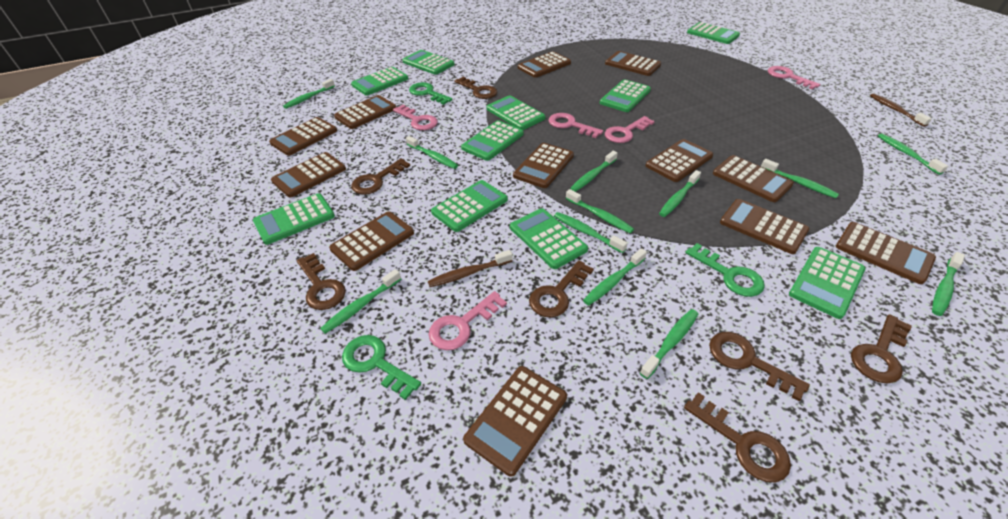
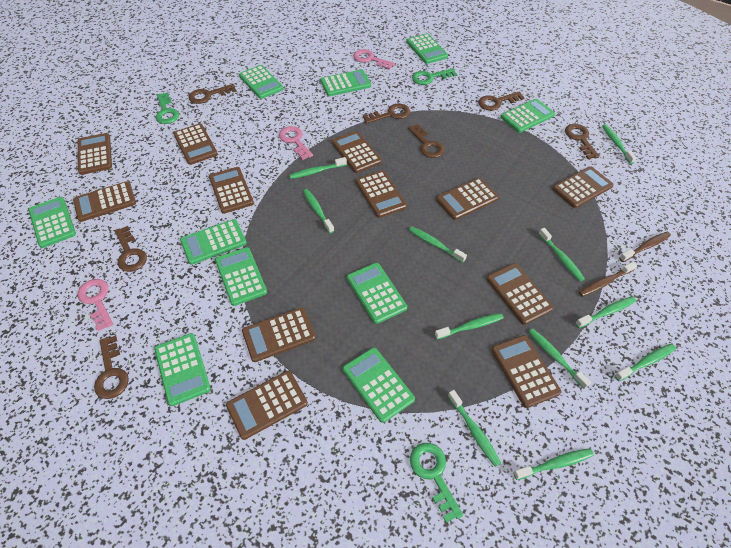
green toothbrush: [283,79,335,109] [320,269,401,334] [406,136,458,169] [554,212,628,253] [566,189,634,233] [570,151,618,192] [583,248,647,306] [640,309,698,379] [659,170,701,217] [761,159,839,198] [878,133,948,175] [932,252,965,316] = 12 -> [289,157,347,179] [303,189,334,233] [409,226,467,263] [435,313,503,340] [448,390,501,467] [513,448,594,480] [529,329,591,389] [539,228,585,282] [575,296,636,328] [602,124,637,164] [614,343,676,381] = 11
pink key: [393,105,438,130] [428,291,507,350] [549,113,603,138] [605,116,655,143] [768,66,820,90] = 5 -> [78,279,113,331] [279,126,313,160] [353,49,395,70] = 3

